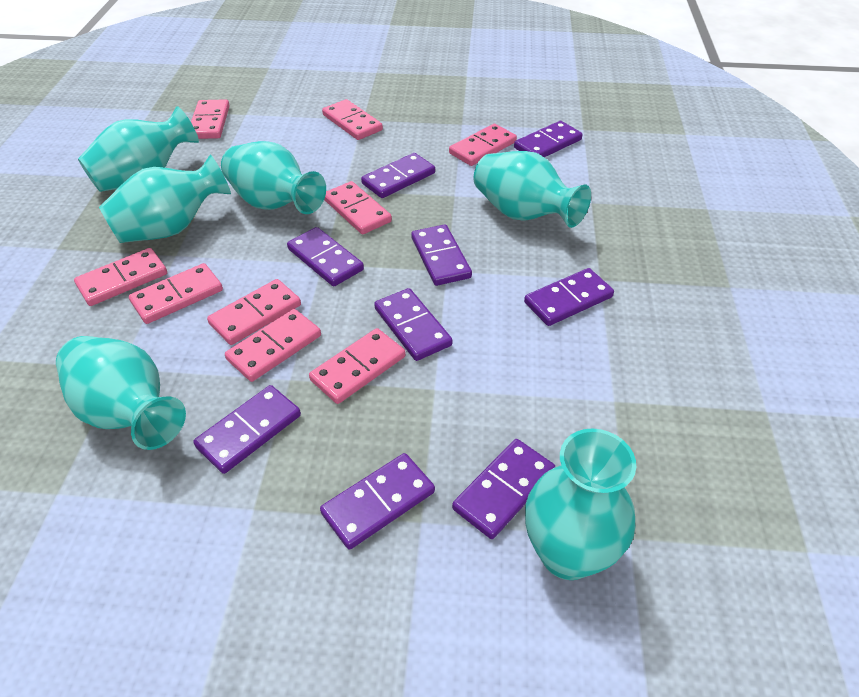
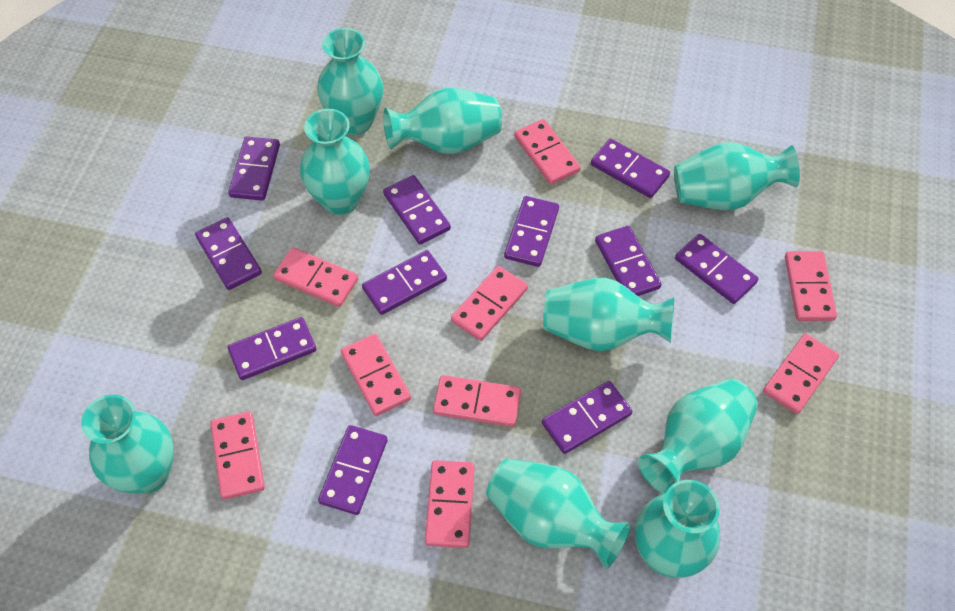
purple domino: [193,385,301,474] [287,227,364,287] [320,453,435,549] [361,153,435,198] [374,288,452,361] [411,224,472,286] [452,439,555,539] [514,121,583,157] [524,268,614,326] = 9 -> [195,217,262,290] [228,137,280,201] [228,317,316,380] [318,425,388,515] [362,250,447,315] [383,175,451,245] [504,196,559,267] [542,381,633,454] [591,139,670,198] [595,226,662,296] [675,234,758,304] = 11
turquoise vase: [56,336,186,450] [78,106,199,192] [99,155,231,243] [221,141,326,214] [473,151,591,228] [525,428,636,580] = 6 -> [81,395,174,494] [300,109,370,215] [317,28,383,135] [383,88,502,154] [486,459,631,569] [543,278,674,351] [635,480,720,578] [638,379,758,493] [674,142,800,210] = 9

